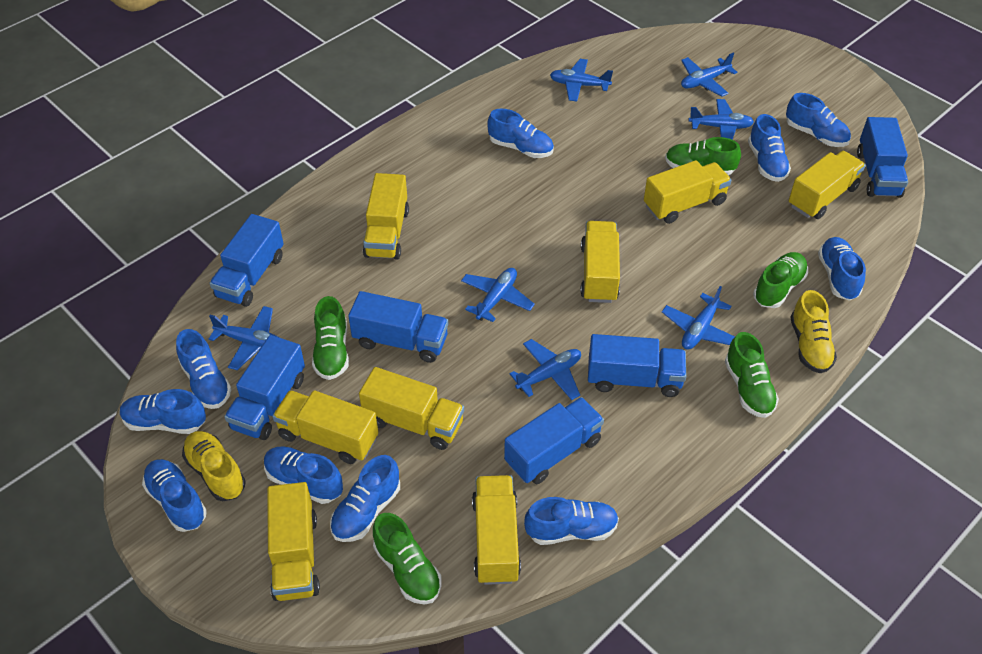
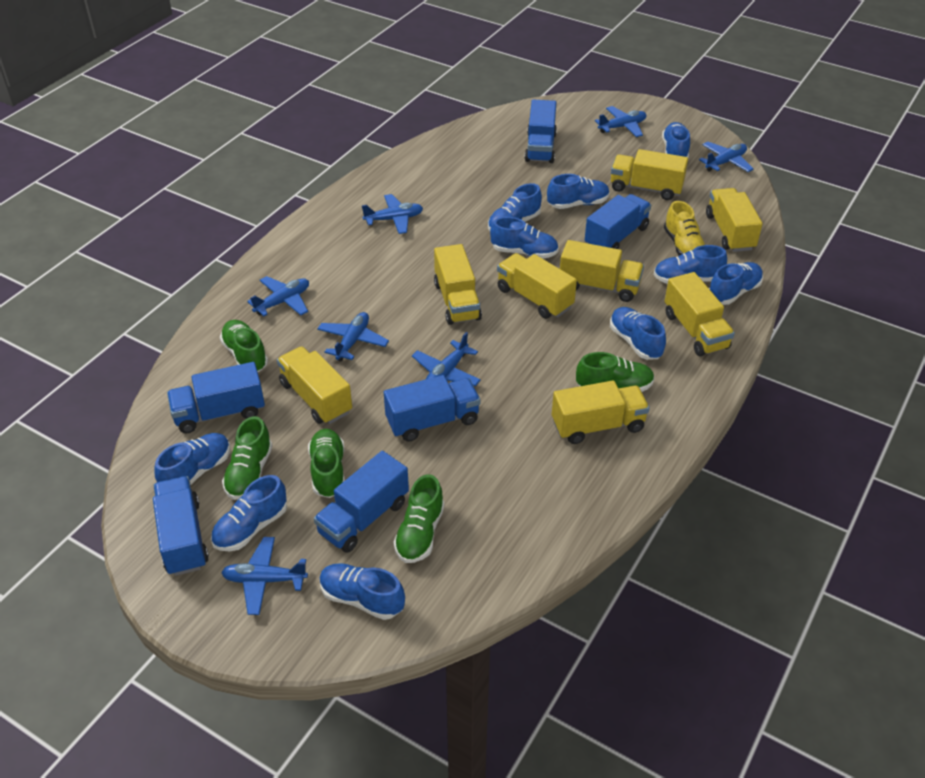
yellow shoe: [182,431,246,501] [790,290,837,373] = 2 -> [664,201,705,256] = 1

